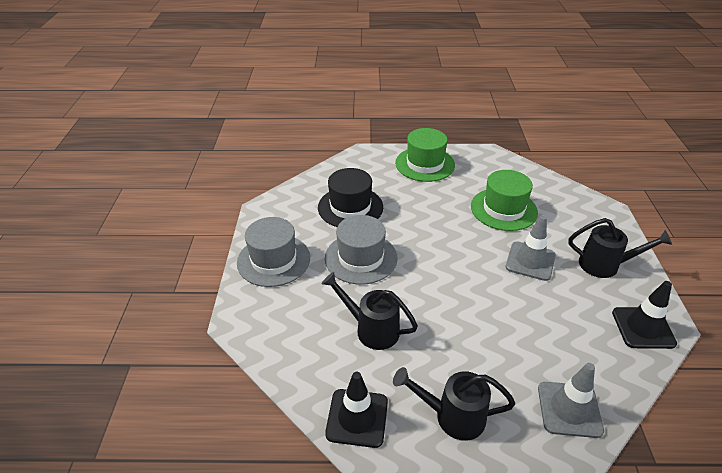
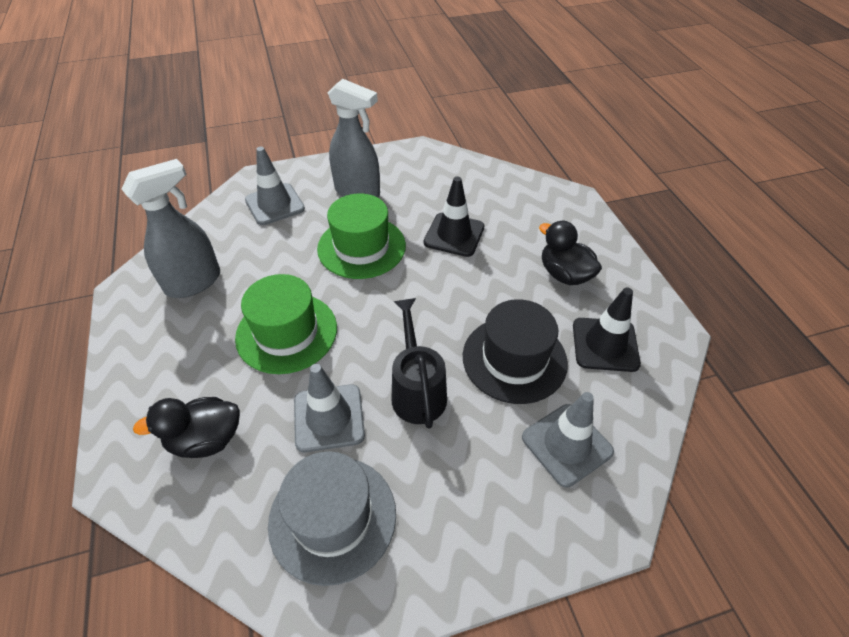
black duck: none = 0 -> [133,397,240,458] [539,221,602,285] = 2
black watering can: [322,272,418,350] [393,367,515,441] [568,218,672,278] = 3 -> [391,298,447,429] = 1
grey hat: [237,217,310,287] [325,215,398,285] = 2 -> [268,451,396,586] = 1
grey spray bottle: none = 0 -> [122,159,220,298] [328,79,380,197] = 2
grey traffic cone: [506,215,556,281] [538,363,604,438] = 2 -> [245,147,305,225] [294,364,365,452] [522,392,614,487] = 3

